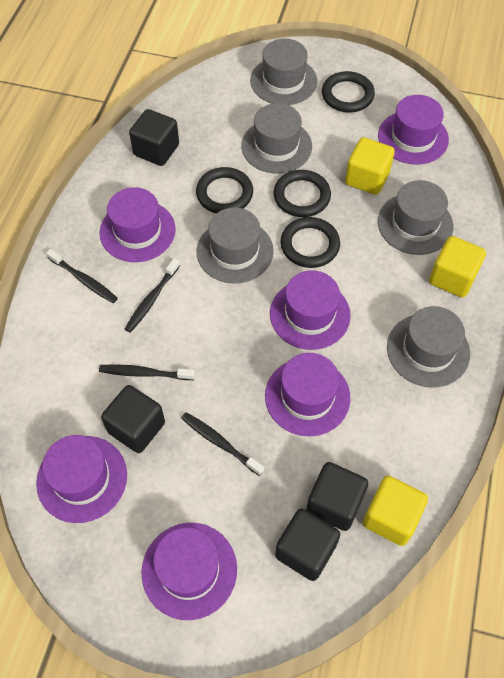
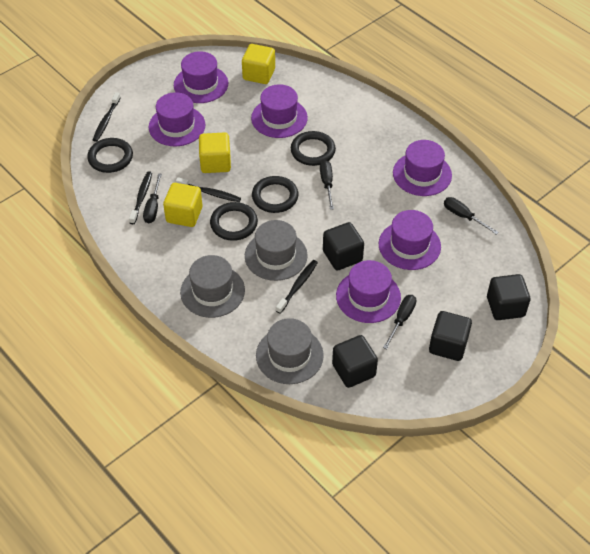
black screwdriver: none = 0 -> [143,173,162,223] [320,160,334,210] [383,295,416,349] [444,197,499,235] = 4
grey hat: [196,207,274,284] [241,103,312,173] [250,39,317,105] [378,180,453,255] [387,306,470,388] = 5 -> [180,255,245,318] [245,220,308,281] [256,318,324,384] = 3

